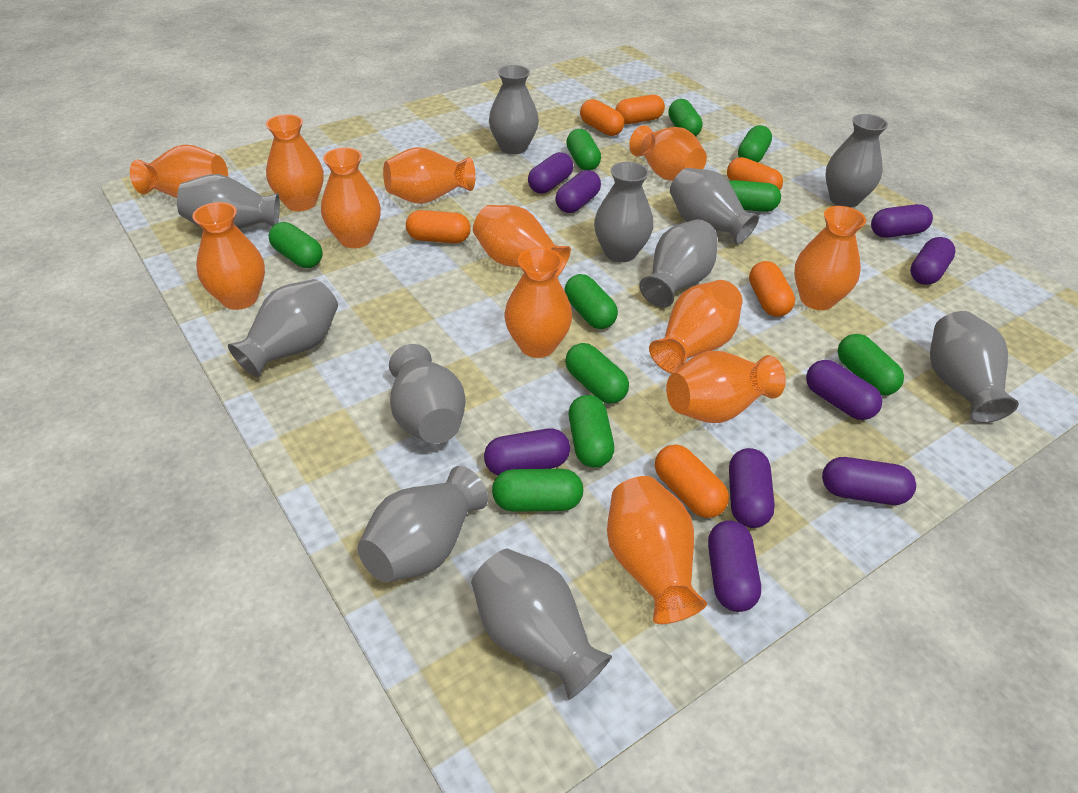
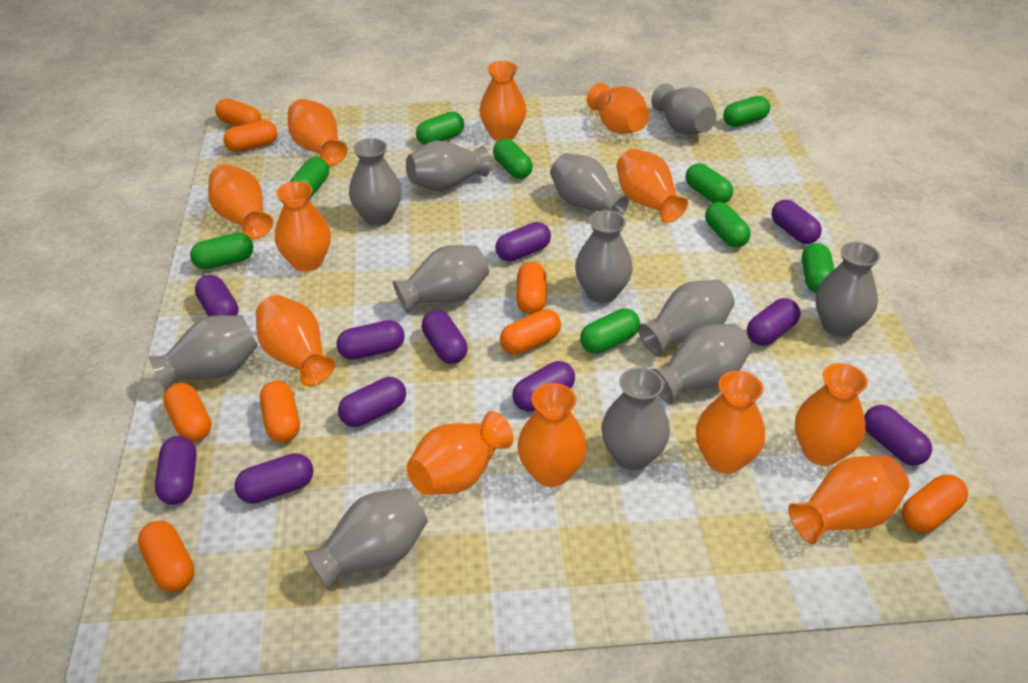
green capsule: [269,222,323,268] [492,469,583,512] [565,274,618,329] [565,343,629,404] [566,129,601,171] [569,395,614,468] [668,99,703,136] [729,180,781,212] [738,125,772,162] [838,334,904,396] = 10 -> [190,233,253,270] [290,157,329,197] [416,112,464,145] [493,139,533,179] [580,308,640,354] [686,163,733,203] [705,202,751,248] [723,96,770,127] [802,243,834,293] = 9
grey vase: [177,174,280,229] [228,279,338,378] [358,466,488,582] [389,344,466,444] [471,549,612,700] [489,65,539,154] [594,162,653,262] [639,219,717,307] [670,168,759,244] [825,114,888,207] [930,311,1019,423] = 11 -> [148,315,258,390] [304,488,428,591] [349,138,402,226] [393,245,489,313] [406,140,490,191] [550,153,629,215] [575,210,633,303] [601,367,670,470] [638,280,734,356] [651,83,716,135] [651,324,751,403] [816,242,880,337] = 12
orange capsule: [406,210,471,243] [580,99,624,136] [615,95,665,124] [655,444,729,518] [727,157,783,190] [749,261,795,317] = 6 -> [138,521,194,592] [163,383,211,442] [215,98,261,126] [223,120,277,152] [260,381,300,442] [500,309,561,355] [516,262,546,314] [902,475,968,533] = 8
purple capsule: [484,429,570,475] [528,152,573,194] [555,170,601,213] [708,520,761,612] [729,448,775,528] [806,360,882,420] [822,457,916,505] [871,204,933,238] [910,237,956,285] = 9 -> [155,436,196,505] [195,275,238,316] [234,453,314,504] [336,320,405,360] [338,377,406,427] [421,310,468,364] [495,222,551,262] [512,361,575,411] [747,298,800,346] [771,200,822,244] [864,405,932,466] = 11

